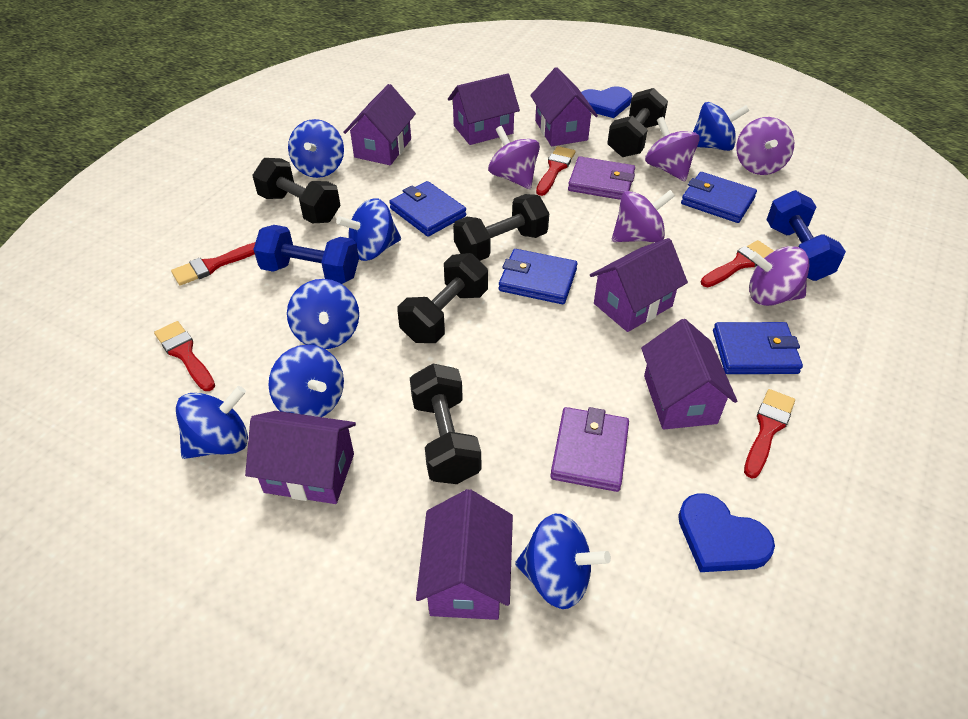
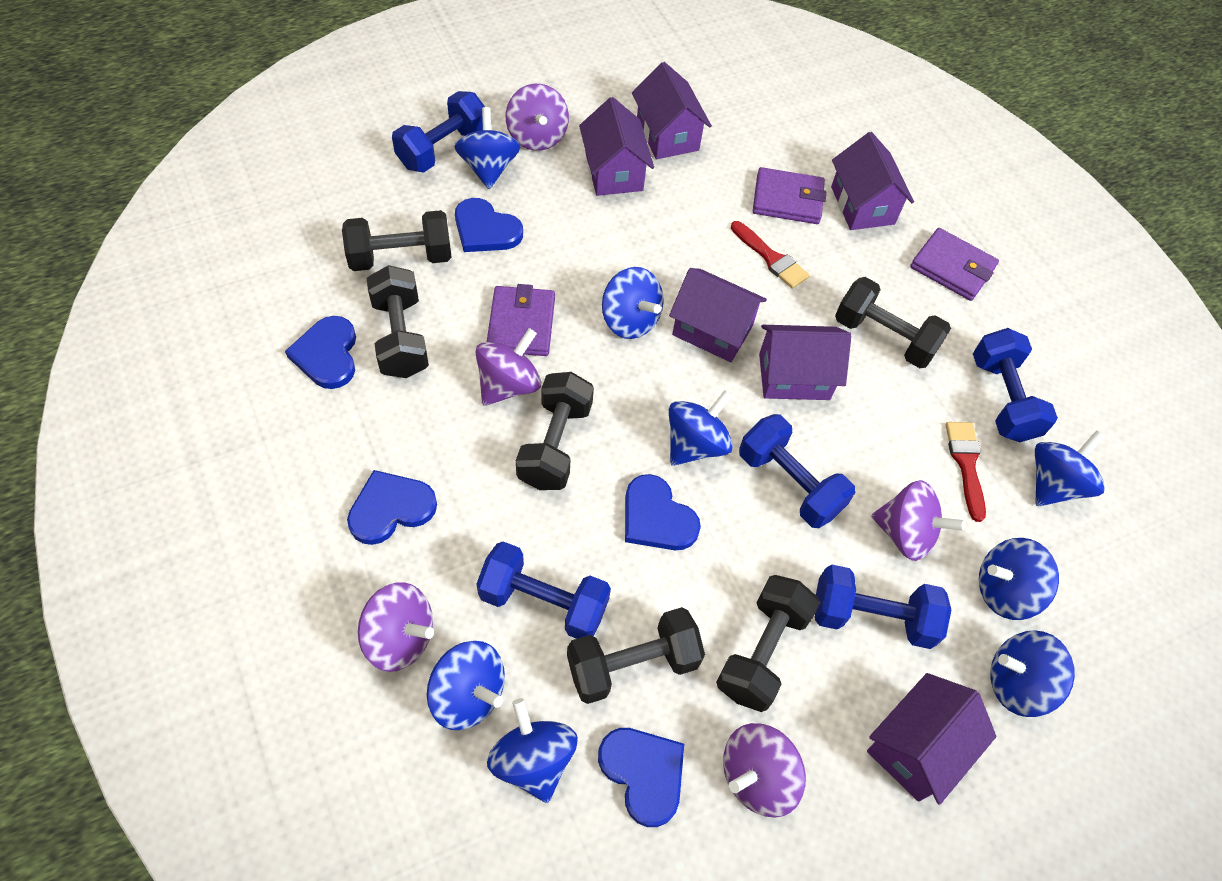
black dumbbell: [252,158,341,223] [398,253,488,343] [410,364,481,484] [453,194,549,261] [607,88,668,157] = 5 -> [342,210,452,271] [366,265,429,378] [516,372,594,490] [567,607,705,704] [716,575,820,712] [835,277,951,368] = 6
blue dumbbell: [253,225,359,284] [766,190,846,281] = 2 -> [392,91,485,173] [477,541,611,639] [739,414,856,528] [815,565,951,649] [973,328,1058,442] = 5
blue heart: [581,87,632,118] [678,493,775,572] = 2 -> [285,316,356,389] [347,470,437,545] [455,198,523,252] [598,728,684,827] [625,474,701,550] = 5
blue spinning top: [176,386,248,459] [268,345,344,417] [287,279,359,349] [288,119,344,178] [336,198,401,261] [515,514,611,609] [693,102,749,151] = 7 -> [427,641,505,730] [455,107,520,189] [487,698,578,803] [602,267,664,339] [669,390,733,466] [979,538,1059,620] [990,630,1075,717] [1035,430,1105,506] = 8
blue wallet: [389,181,466,237] [499,249,578,304] [681,172,757,223] [713,322,803,374] = 4 -> none = 0
purple house: [245,411,356,504] [343,84,416,165] [416,489,513,620] [448,73,520,145] [530,67,598,146] [590,238,688,332] [641,319,737,429] = 7 -> [579,97,654,196] [632,62,712,159] [669,268,767,362] [759,325,851,400] [831,132,914,230] [867,673,996,805] = 6
purple wallet: [550,407,629,492] [568,157,635,200] = 2 -> [487,284,555,356] [753,167,826,224] [910,228,999,301] = 3
red brush: [154,321,215,391] [171,242,255,286] [536,146,575,196] [701,240,774,287] [744,389,795,478] = 5 -> [731,221,810,289] [946,422,986,522] = 2

